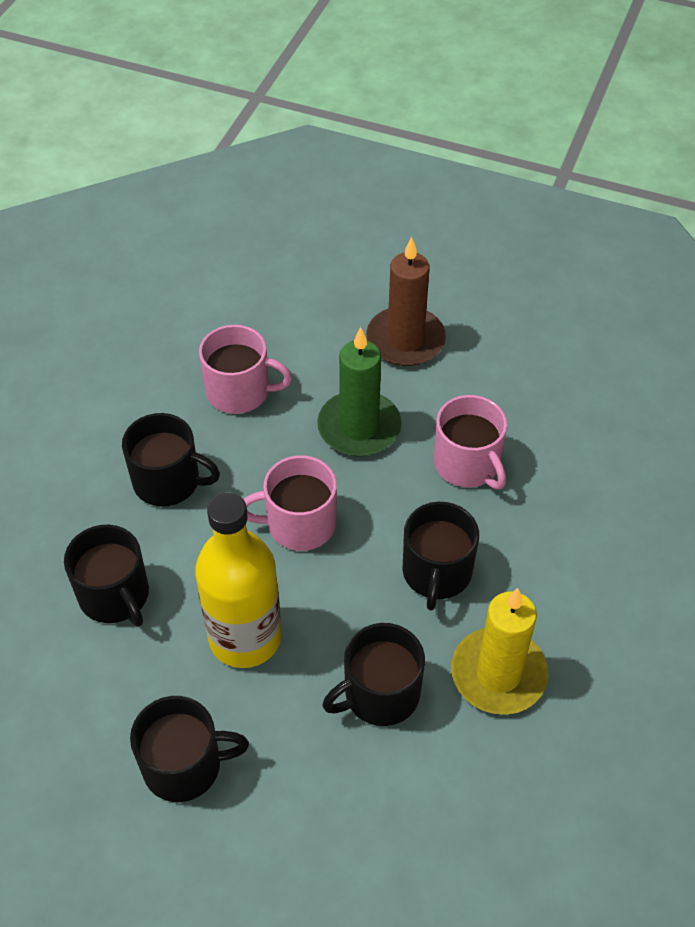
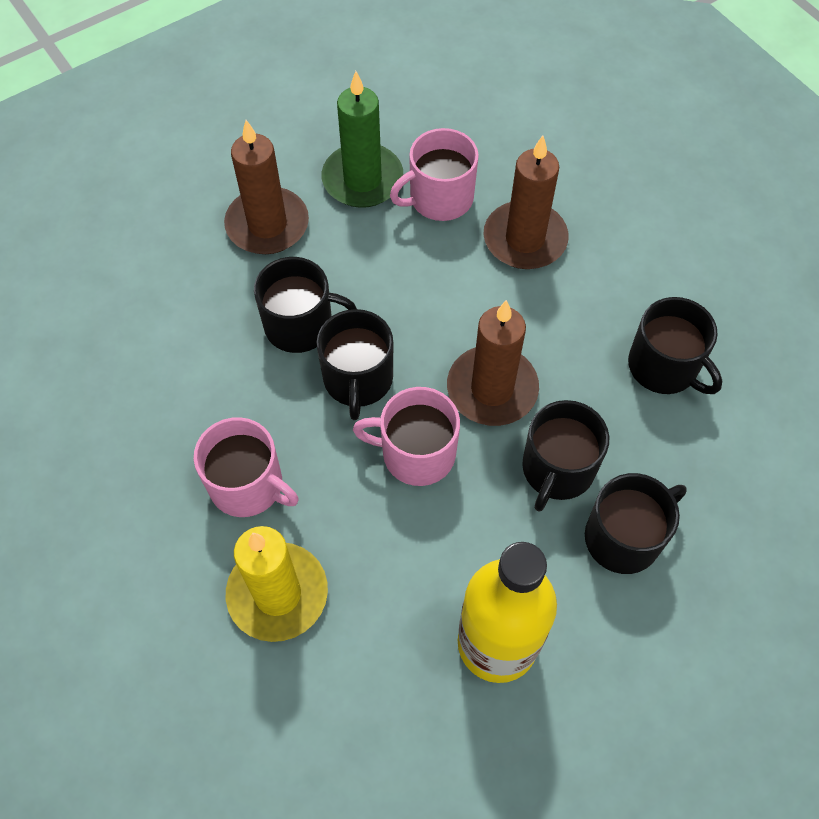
brown candle: [366,237,446,366] = 1 -> [224,120,309,254] [447,300,539,426] [483,135,569,269] = 3

